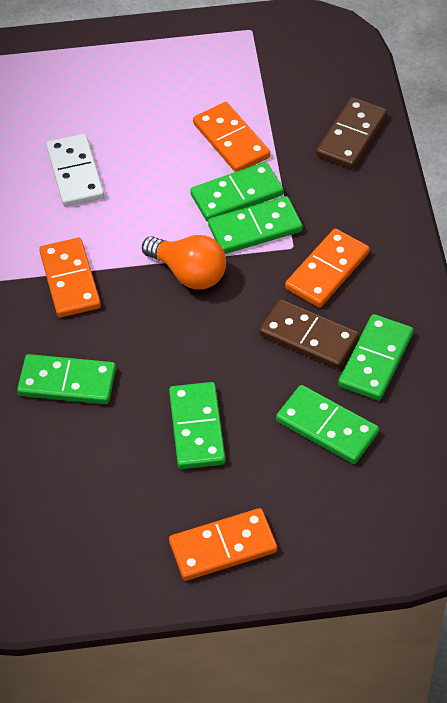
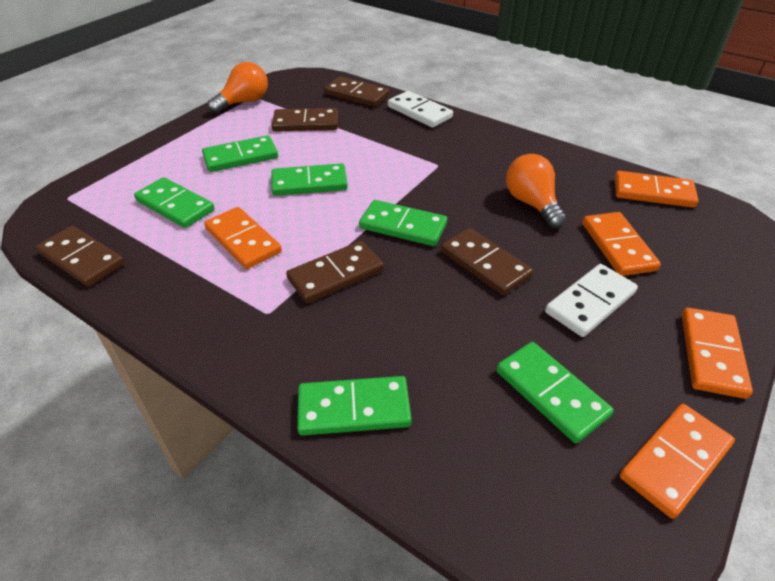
brown domino: [259,299,359,369] [316,97,387,169] = 2 -> [36,226,125,287] [272,108,338,131] [286,241,384,303] [324,77,389,107] [441,228,533,296] = 5
orange domino: [39,238,101,317] [169,508,277,581] [193,102,270,172] [285,228,369,308] = 4 -> [204,207,282,269] [582,212,661,276] [615,171,699,208] [620,404,735,519] [682,308,753,399] = 5
orange light bulb: [142,235,226,290] = 1 -> [208,62,268,114] [506,154,567,228] = 2
white domino: [46,134,104,207] = 1 -> [388,91,453,128] [545,264,638,337] = 2

